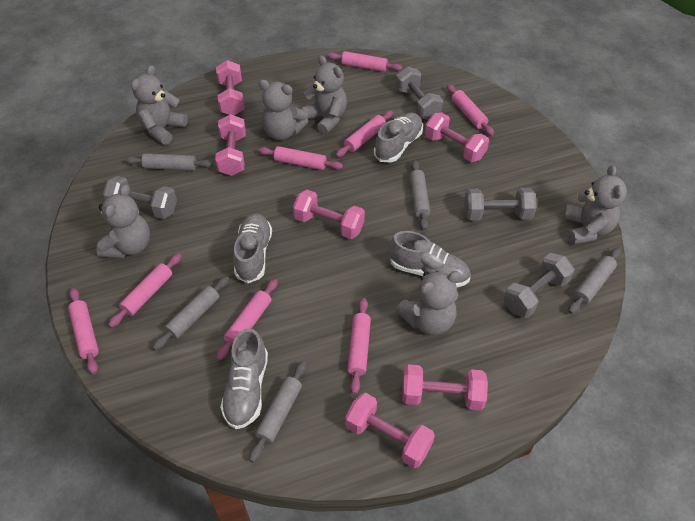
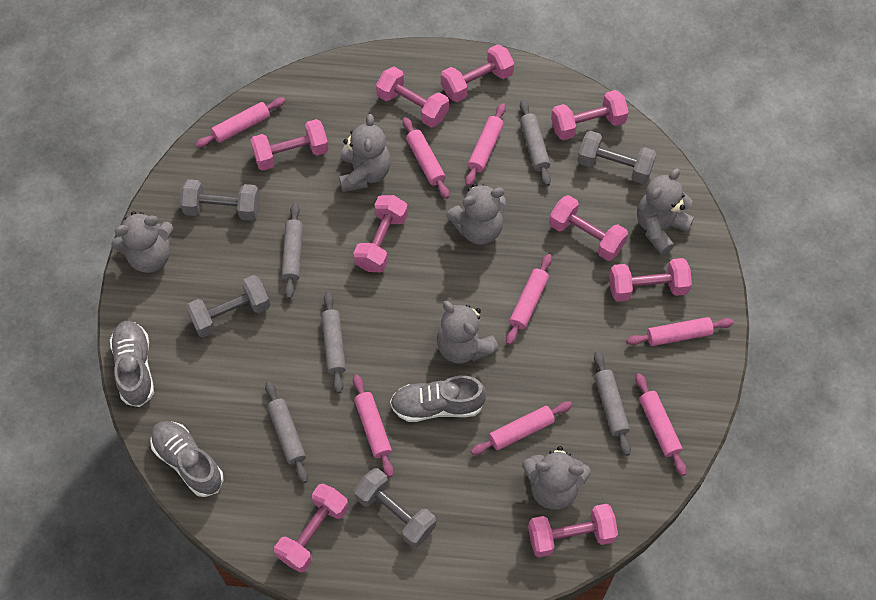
grey shoe: [220,328,268,429] [233,213,272,283] [374,113,423,163] [389,231,470,287] = 4 -> [110,321,154,407] [150,421,223,497] [390,376,486,422] = 3
pink dumbbell: [215,114,246,176] [216,60,245,115] [293,190,365,239] [345,392,435,468] [402,364,488,410] [425,113,489,162] = 6 -> [250,119,329,171] [274,484,349,573] [353,195,408,272] [376,67,449,127] [441,44,514,102] [528,504,618,557] [549,195,628,261] [551,90,629,140] [609,258,692,302] = 9

